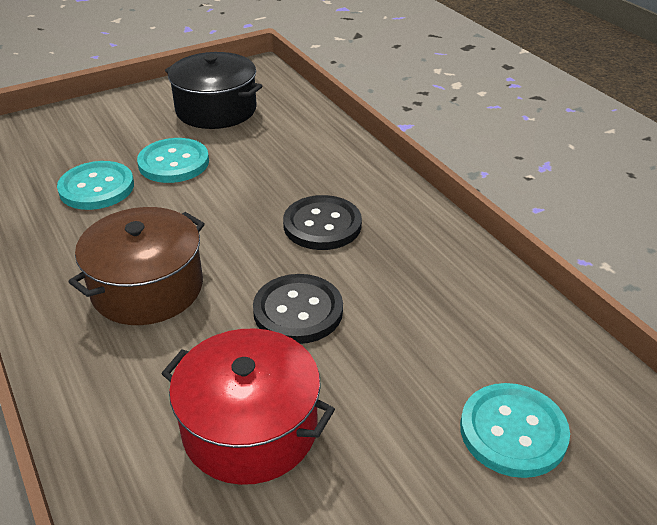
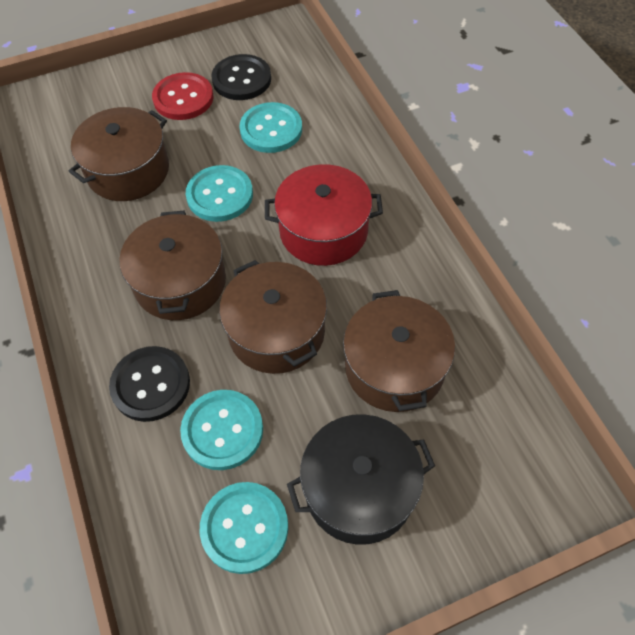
brown pot: [68,207,205,325] = 1 -> [69,107,169,201] [119,211,226,320] [219,260,327,374] [343,290,455,412] = 4
red button: none = 0 -> [152,72,213,120] = 1
turquoise button: [57,161,134,210] [137,138,209,183] [460,383,570,478] = 3 -> [180,390,263,470] [186,165,253,222] [200,482,288,574] [240,102,302,153] = 4

